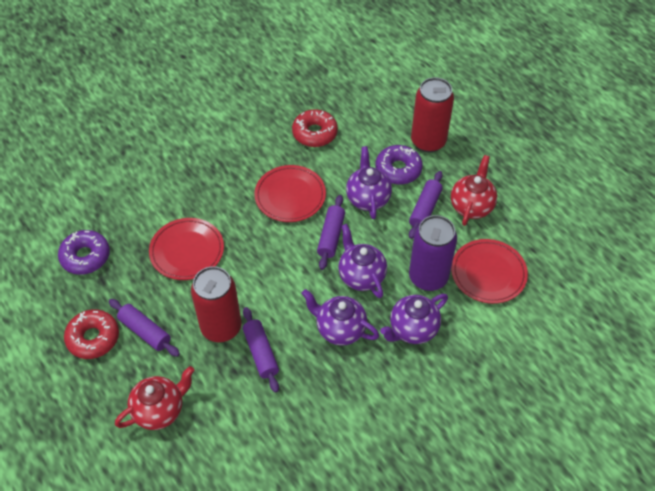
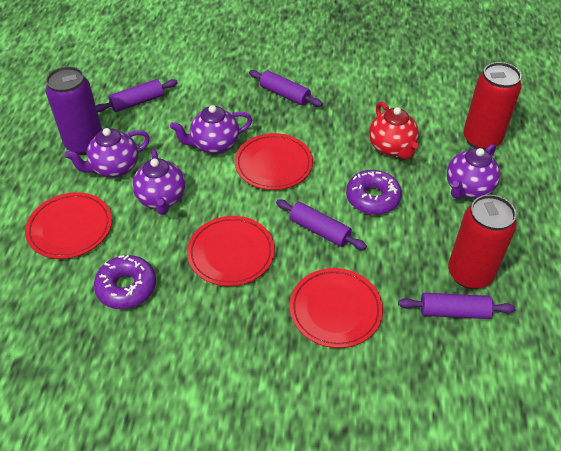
red donut: [64,309,119,359] [292,110,338,147] = 2 -> none = 0
red plate: [149,218,224,280] [254,165,326,222] [451,239,528,304] = 3 -> [25,192,112,259] [187,216,275,286] [235,133,313,190] [290,268,383,348] = 4
red teapot: [115,366,194,430] [451,155,497,226] = 2 -> [369,102,419,160] = 1

